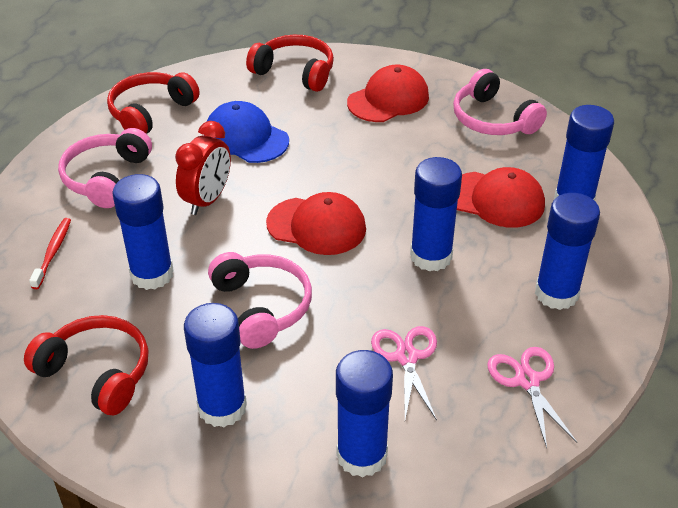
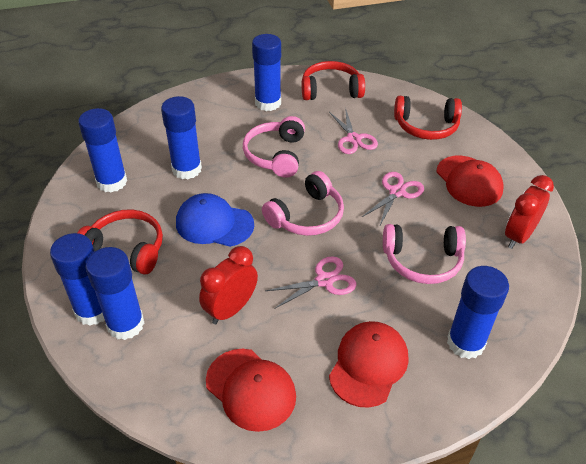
pink scissors: [371,326,437,420] [487,347,577,448] = 2 -> [265,256,356,309] [329,108,378,154] [361,172,424,227] = 3
red clock: [175,121,231,215] = 1 -> [199,246,258,324] [505,175,554,249] = 2
red toothbrush: [29,218,71,289] = 1 -> none = 0

